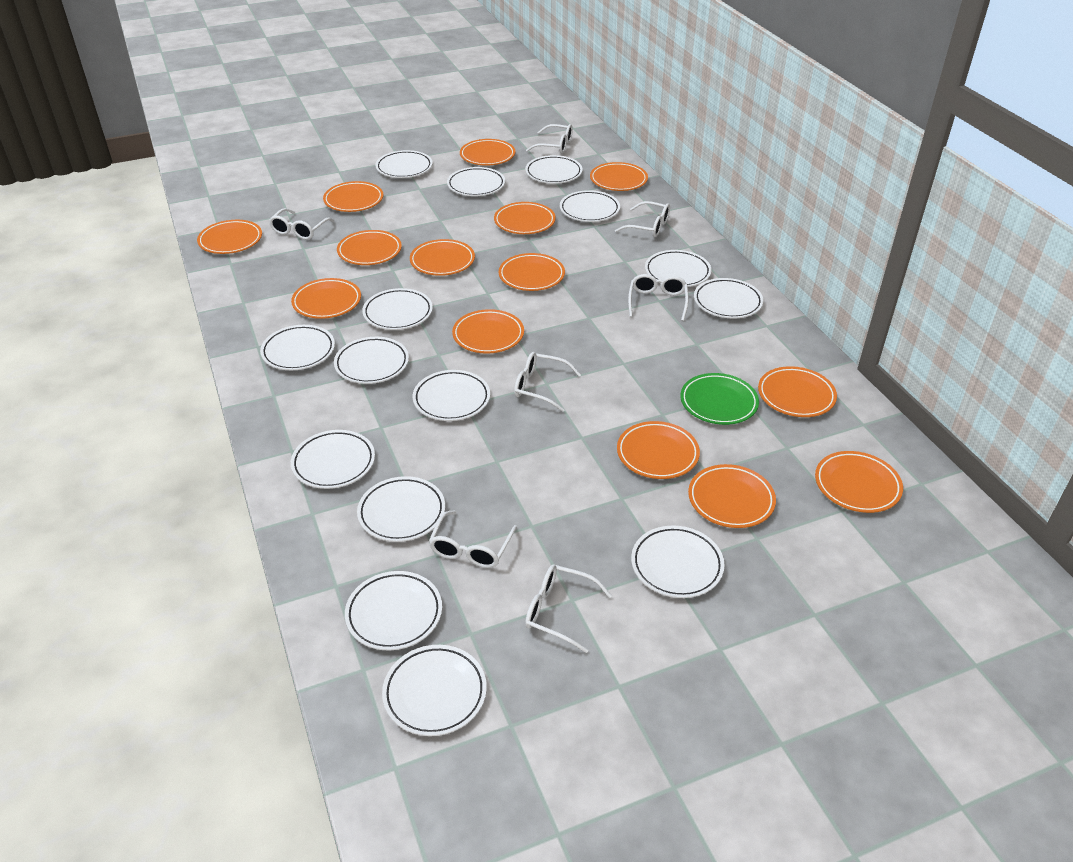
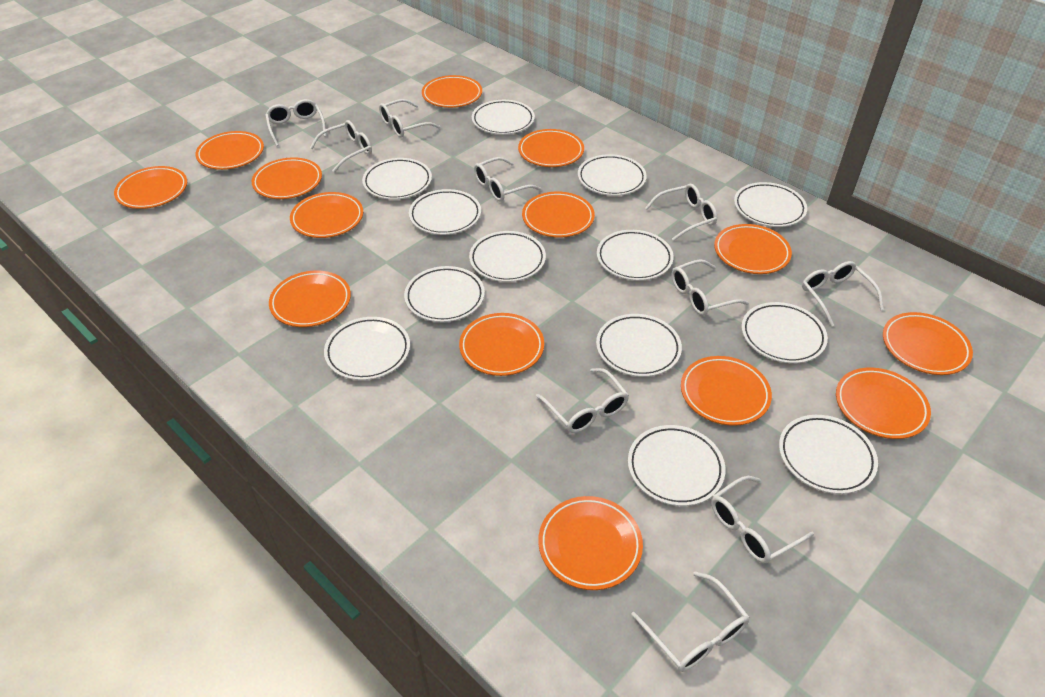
green plate: [680,373,759,425] = 1 -> none = 0
white glasses: [269,208,334,240] [429,510,517,568] [514,352,581,412] [525,565,612,653] [526,124,573,153] [615,201,670,237] [628,274,689,321] = 7 -> [265,99,326,146] [310,120,372,172] [379,99,440,137] [474,157,541,201] [536,368,629,433] [631,571,750,672] [645,184,717,241] [672,259,749,315] [711,476,814,563] [802,261,884,326] = 10
white plate: [260,325,335,370] [291,430,375,489] [334,337,409,384] [345,571,442,650] [357,476,445,542] [362,288,433,330] [376,150,433,178] [382,645,487,736] [413,370,490,421] [447,167,505,196] [525,155,583,184] [560,190,620,222] [631,526,724,598] [645,250,712,287] [694,278,763,318] = 15 -> [324,317,410,380] [362,158,432,200] [404,266,485,322] [409,189,481,235] [469,231,546,282] [472,100,535,135] [578,154,647,196] [596,314,682,377] [597,230,674,281] [628,425,725,506] [734,182,807,227] [741,302,828,363] [779,415,878,494] = 13

